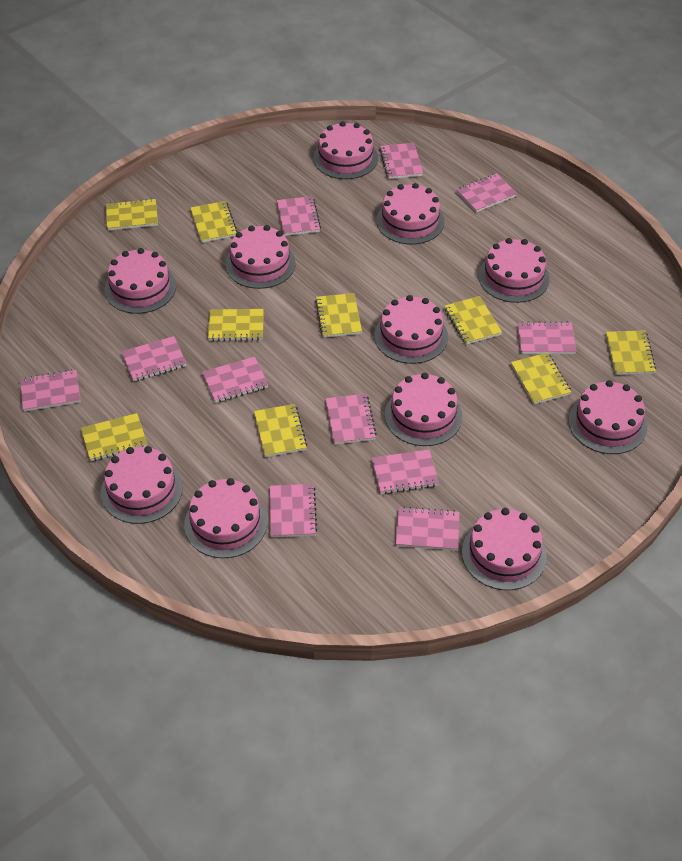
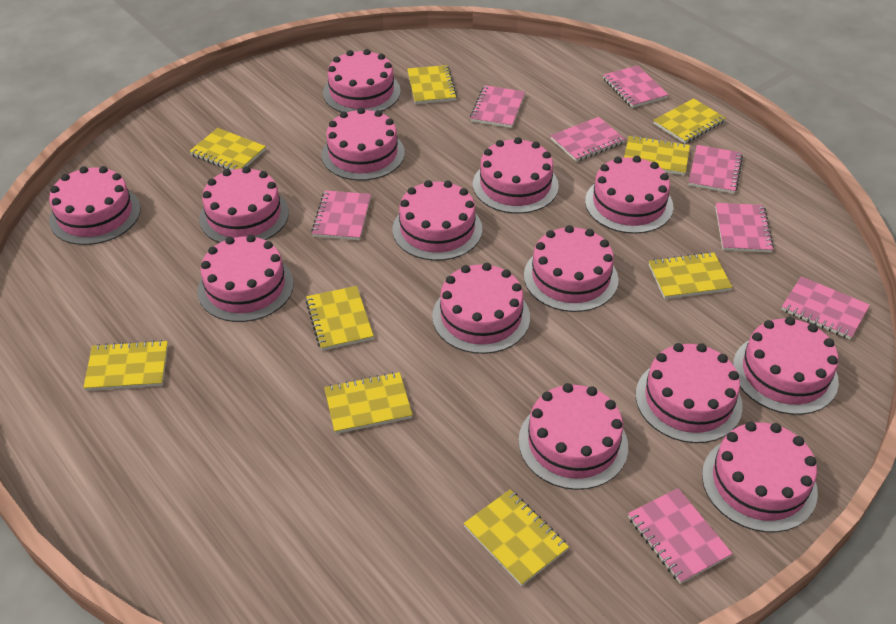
pink cake: [101,446,183,524] [105,248,176,314] [184,478,267,558] [225,225,296,289] [313,121,378,179] [374,295,448,364] [376,183,444,244] [385,373,462,446] [462,508,547,590] [479,238,550,303] [568,380,647,454] = 11 -> [49,166,141,245] [198,235,294,322] [199,166,289,243] [322,108,405,181] [323,49,401,112] [393,180,482,261] [432,263,530,354] [473,137,559,214] [518,383,628,490] [524,225,618,312] [585,156,674,234] [636,343,743,443] [702,422,818,532] [733,317,839,415] = 14
pink notebook: [20,369,80,412] [121,336,186,381] [202,357,268,403] [270,484,317,538] [277,196,321,236] [326,394,377,445] [372,449,439,494] [380,143,423,179] [396,507,460,551] [456,173,517,212] [518,321,577,354] = 11 -> [311,190,371,240] [470,85,525,128] [550,117,625,162] [603,65,669,108] [628,488,733,584] [689,145,743,194] [715,203,774,253] [781,276,870,340] = 8

